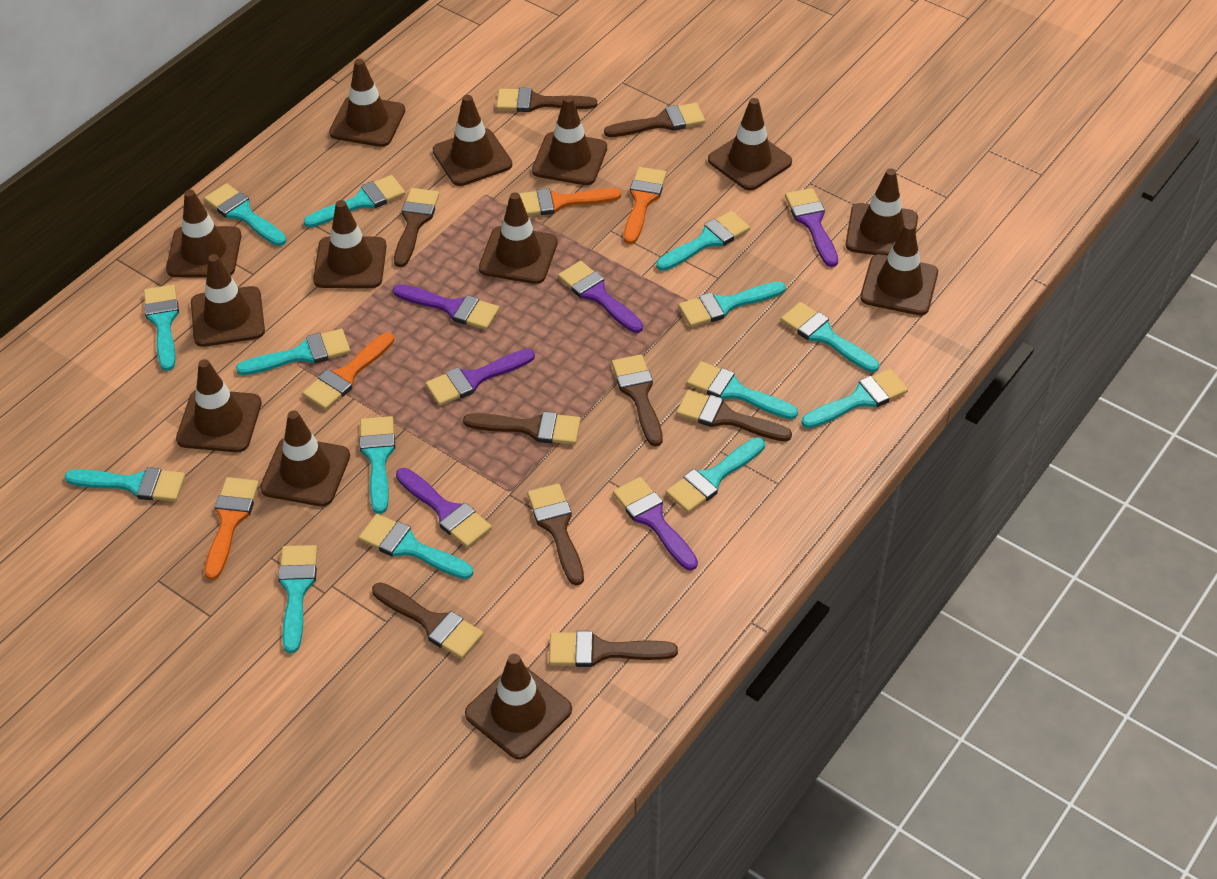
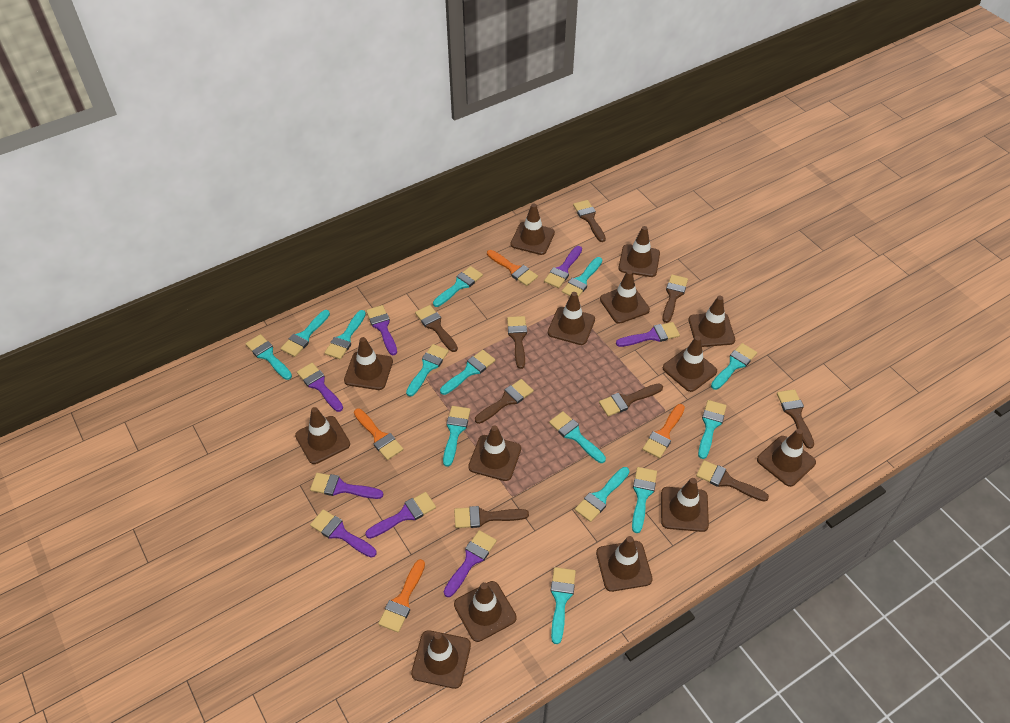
brown traffic cone: [166,190,241,277] [176,359,262,452] [191,254,265,347] [260,410,350,506] [313,200,387,288] [329,59,405,147] [433,95,512,186] [465,654,572,760] [479,192,558,284] [532,96,607,185] [708,98,792,191] [845,168,918,256] [860,222,938,315] = 13 -> [295,407,350,464] [344,337,393,390] [411,630,471,689] [454,581,517,642] [468,425,521,481] [510,204,555,255] [548,292,595,345] [596,536,653,592] [600,270,650,324] [618,226,660,277] [661,478,709,532] [663,336,717,392] [688,296,735,347] [757,429,816,487] = 14
purple brush: [393,284,500,330] [396,468,492,548] [425,349,535,406] [558,261,643,333] [613,477,698,571] [785,188,838,267] = 6 -> [297,363,343,412] [310,473,384,499] [310,509,377,558] [365,492,436,539] [366,305,397,355] [444,530,497,597] [544,246,582,288] [616,322,680,347] = 8

